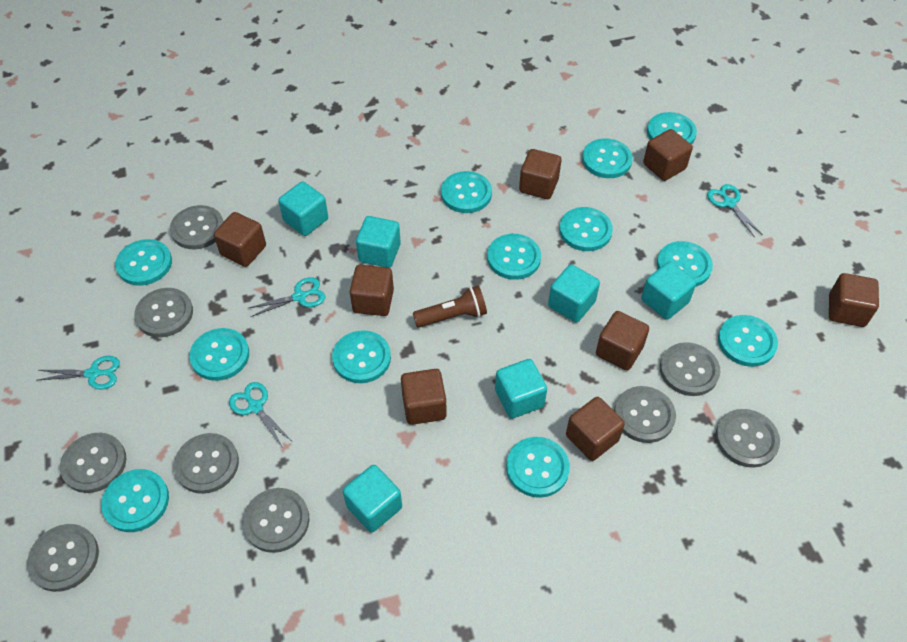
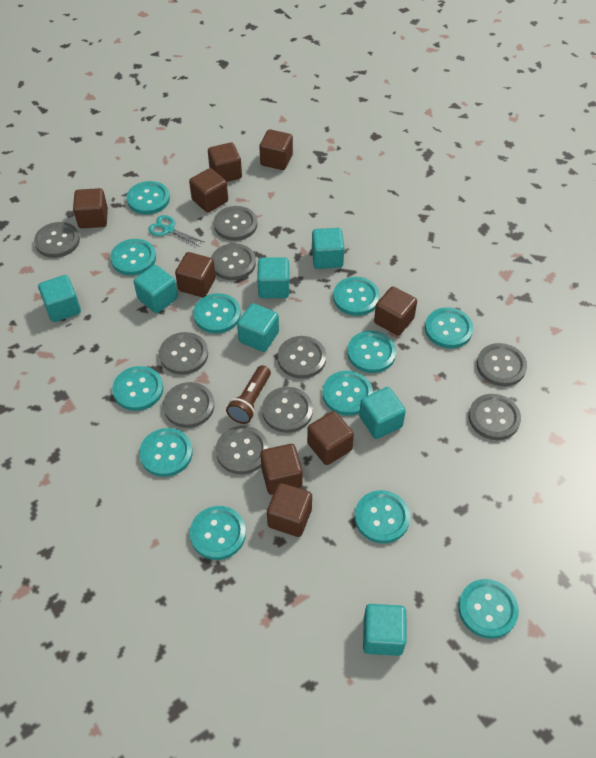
brown cube: [214,212,266,267] [350,265,394,316] [401,369,446,425] [519,149,561,199] [566,397,625,461] [596,311,649,370] [643,129,693,181] [829,273,879,327] = 8 -> [73,188,108,228] [175,252,216,297] [189,168,228,213] [208,142,242,182] [259,129,293,170] [260,444,302,495] [267,483,312,537] [307,411,354,465] [374,286,417,335] = 9
grey button: [27,524,99,592] [60,433,126,493] [134,288,193,337] [170,205,224,249] [174,433,239,494] [243,488,309,553] [614,386,676,443] [660,342,720,396] [716,409,780,468] = 9 -> [34,222,80,258] [159,332,208,375] [163,382,214,428] [211,243,256,280] [214,206,257,241] [216,426,268,474] [262,387,313,433] [277,336,326,379] [469,394,521,440] [477,343,527,386] = 10
turquoise cube: [278,181,328,236] [343,465,402,532] [356,216,401,268] [495,359,547,419] [548,264,600,322] [641,261,696,320] = 6 -> [38,275,81,322] [134,265,178,313] [237,303,279,352] [257,257,289,298] [312,228,344,269] [359,387,406,439] [363,604,407,656] = 7
turquoise scissors: [38,356,120,390] [229,382,293,448] [249,277,325,317] [707,184,763,238] = 4 -> [148,215,204,247] = 1

